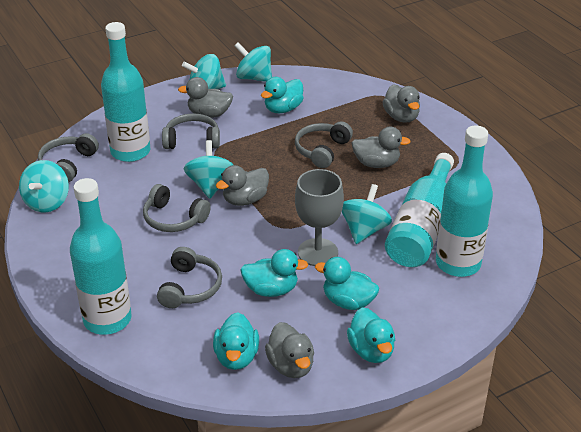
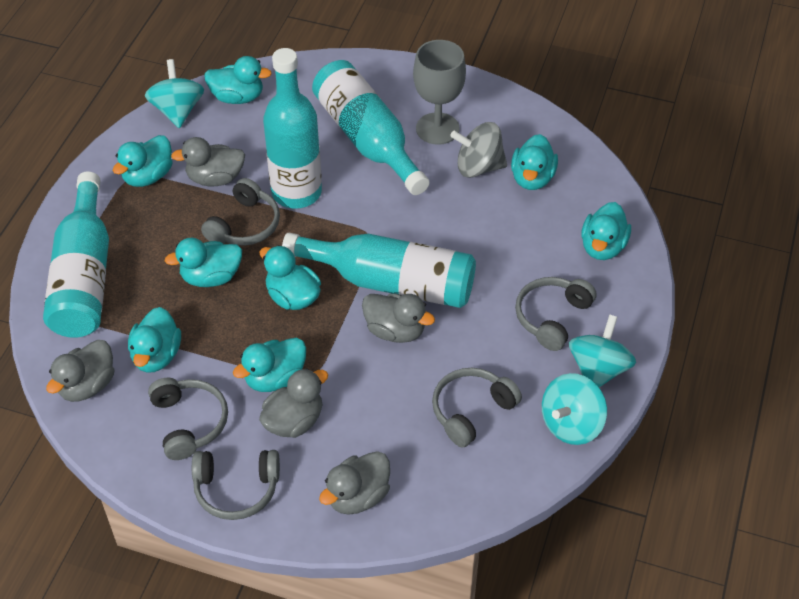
grey spinning top: none = 0 -> [450,122,507,178] = 1
turquoise duck: [213,312,259,370] [240,249,308,297] [261,77,304,113] [315,257,379,310] [347,308,395,363] = 5 -> [113,135,173,187] [128,307,181,373] [165,237,242,287] [204,56,272,104] [233,338,306,392] [260,245,321,310] [511,134,558,190] [581,202,631,260] = 8
turquoise spinning top: [19,160,69,212] [182,54,226,89] [184,140,233,199] [234,42,272,82] [342,184,392,244] = 5 -> [145,59,204,128] [542,373,607,445] [569,314,636,387] = 3

